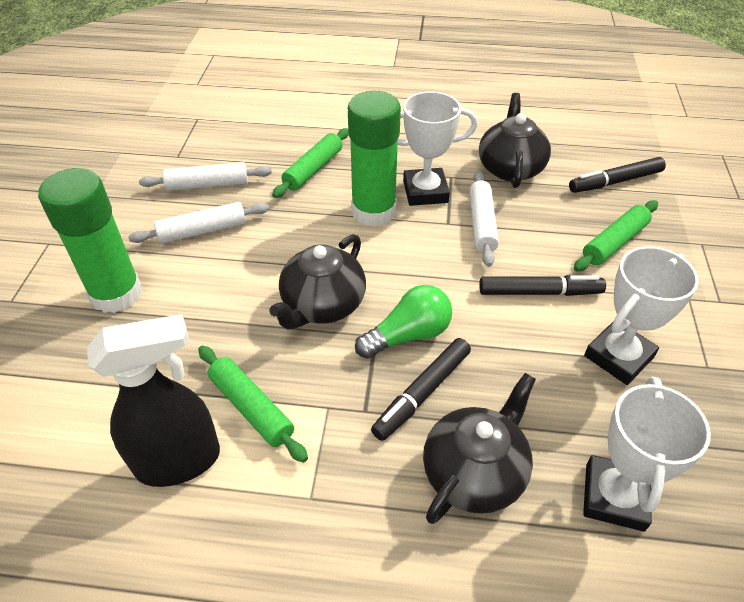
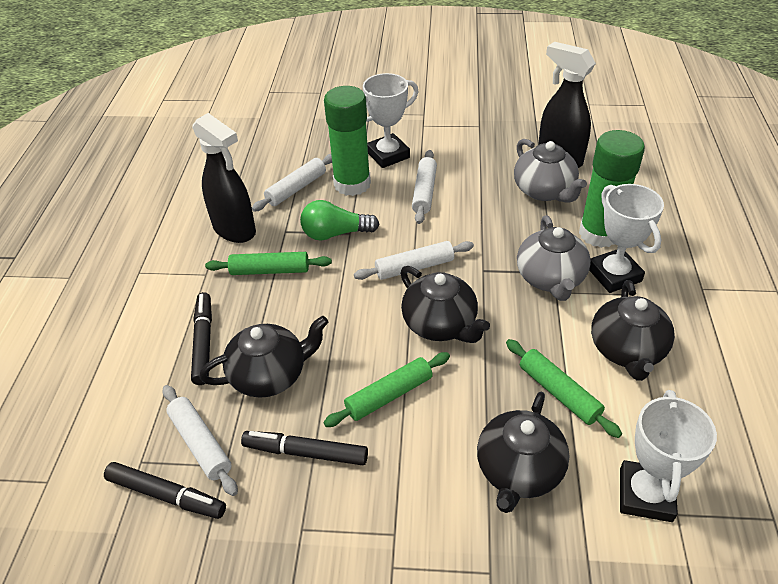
black spray bottle: [87,314,220,487] = 1 -> [192,113,256,243] [538,42,596,168] = 2
black teapot: [269,234,366,329] [423,373,536,524] [479,93,551,188] = 3 -> [200,316,329,398] [400,266,490,343] [477,392,569,513] [591,280,675,381] = 4
grey teapot: none = 0 -> [514,139,587,203] [517,215,591,301] = 2
white rolling pin: [128,202,269,244] [139,162,272,191] [469,171,499,267] = 3 -> [163,385,238,496] [252,154,332,212] [354,241,474,280] [412,150,437,224] = 4

